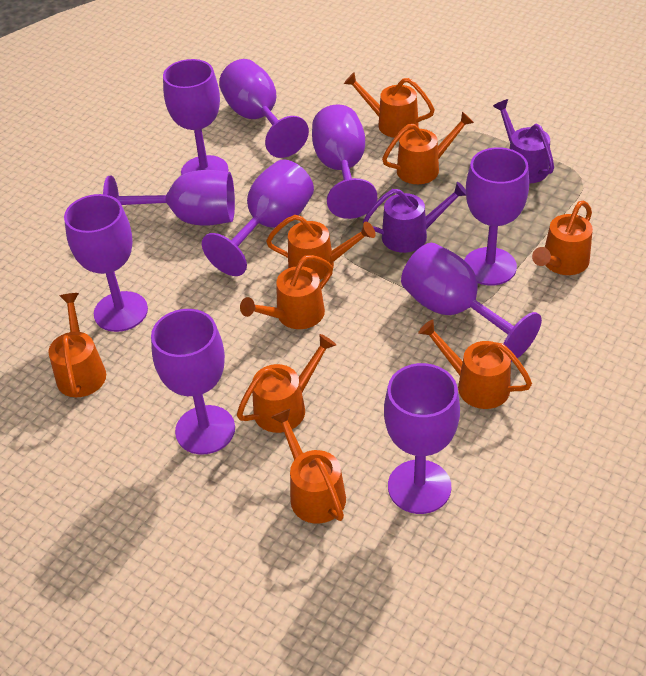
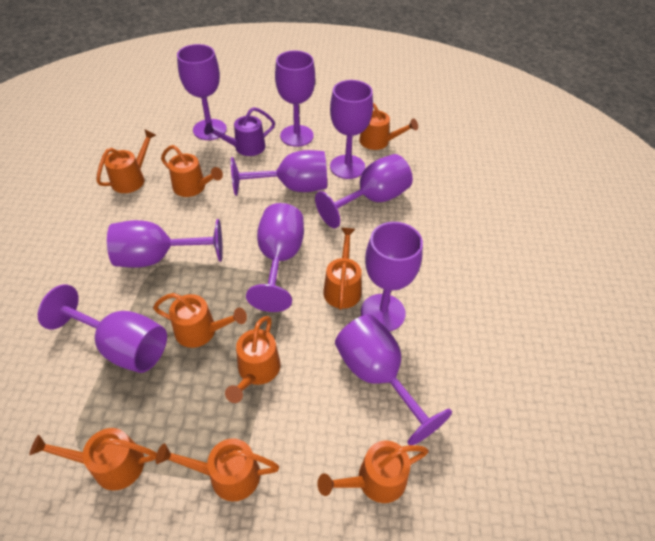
purple watering can: [363,182,466,253] [493,99,554,183] = 2 -> [204,107,275,156] = 1

